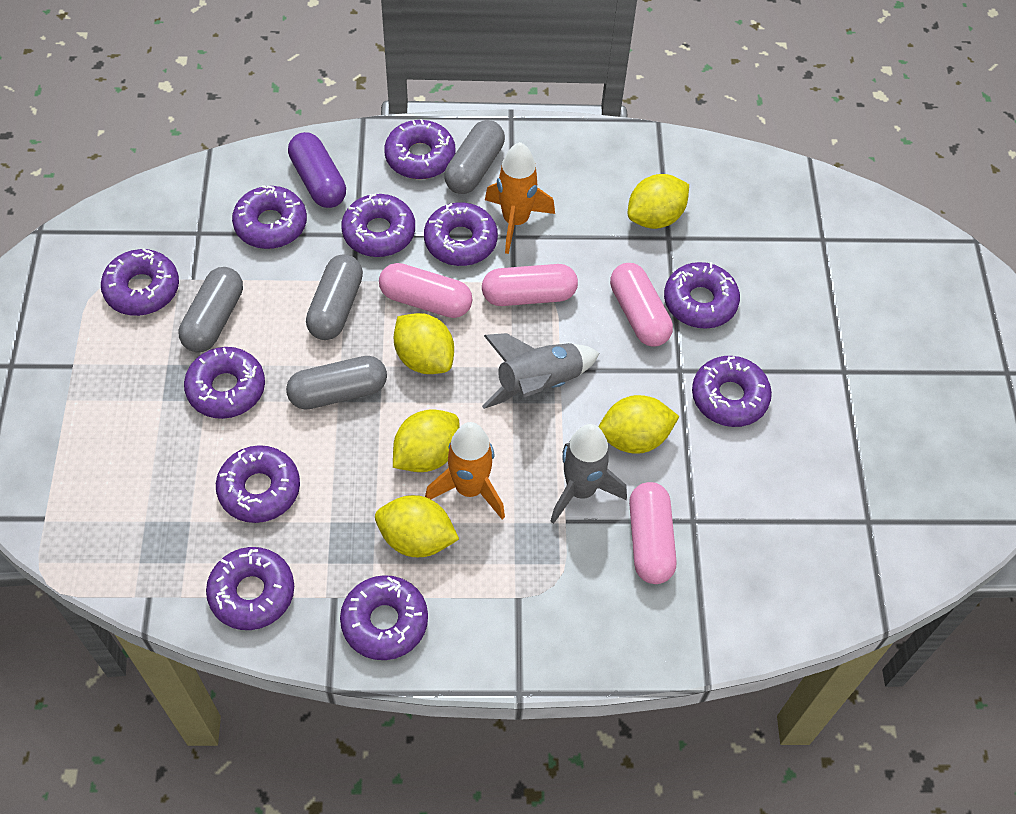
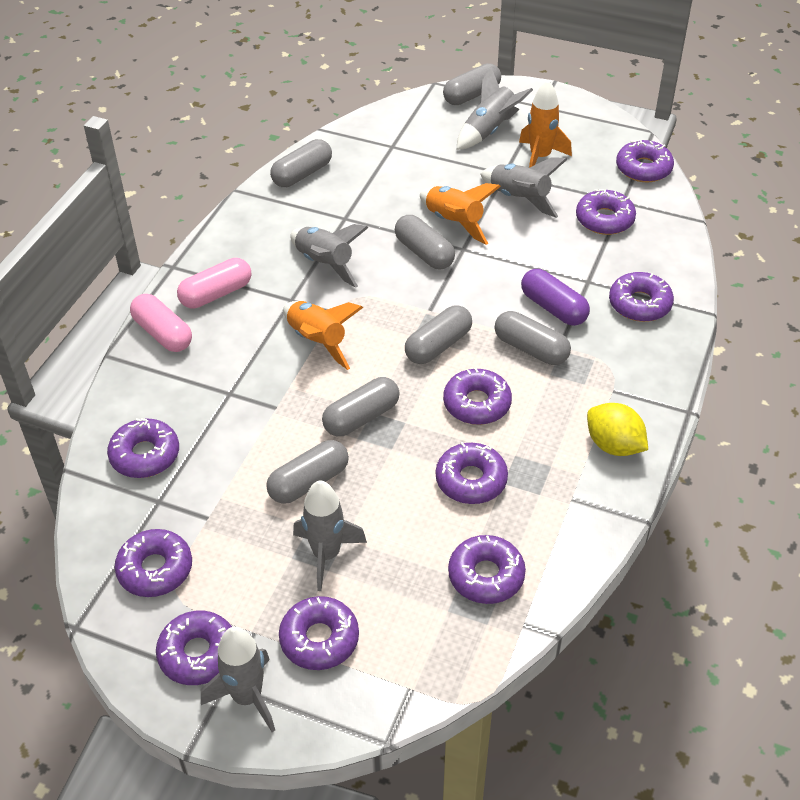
grey capsule: [178,267,243,352] [286,356,387,409] [306,254,363,340] [444,120,505,194] = 4 -> [266,440,349,504] [270,139,332,187] [322,377,400,436] [395,215,455,269] [405,305,472,364] [443,63,501,105] [495,311,571,365] = 7
grey rocket: [482,333,600,409] [550,424,627,524] = 2 -> [201,627,275,732] [290,224,368,288] [293,480,367,591] [457,67,533,150] [480,157,568,218] = 5
orange rocket: [425,422,505,519] [485,142,555,254] = 2 -> [283,301,363,370] [420,183,501,245] [519,80,572,168] = 3
pink capsule: [379,263,472,318] [482,264,578,306] [610,263,673,347] [629,482,677,584] = 4 -> [130,294,192,352] [177,258,252,309] = 2
purple donut: [101,248,179,316] [184,347,265,419] [206,547,294,630] [216,445,300,523] [232,185,307,249] [340,575,428,660] [341,193,415,257] [384,119,456,179] [424,203,498,266] [664,262,740,329] [692,356,772,427] = 11 -> [107,418,179,478] [115,529,192,597] [156,611,232,685] [279,596,359,670] [436,442,508,504] [443,368,512,425] [448,535,526,604] [576,189,636,235] [609,272,674,322] [616,140,674,182] = 10
yellow lemon: [375,495,459,557] [393,410,459,472] [394,313,454,374] [599,395,680,454] [628,174,689,229] = 5 -> [587,403,648,456] = 1

